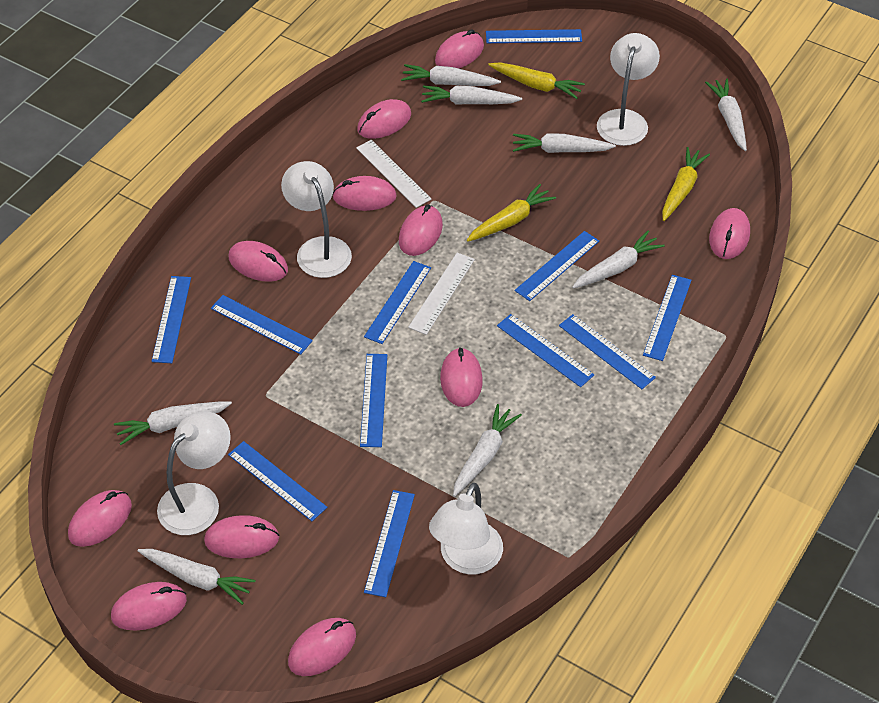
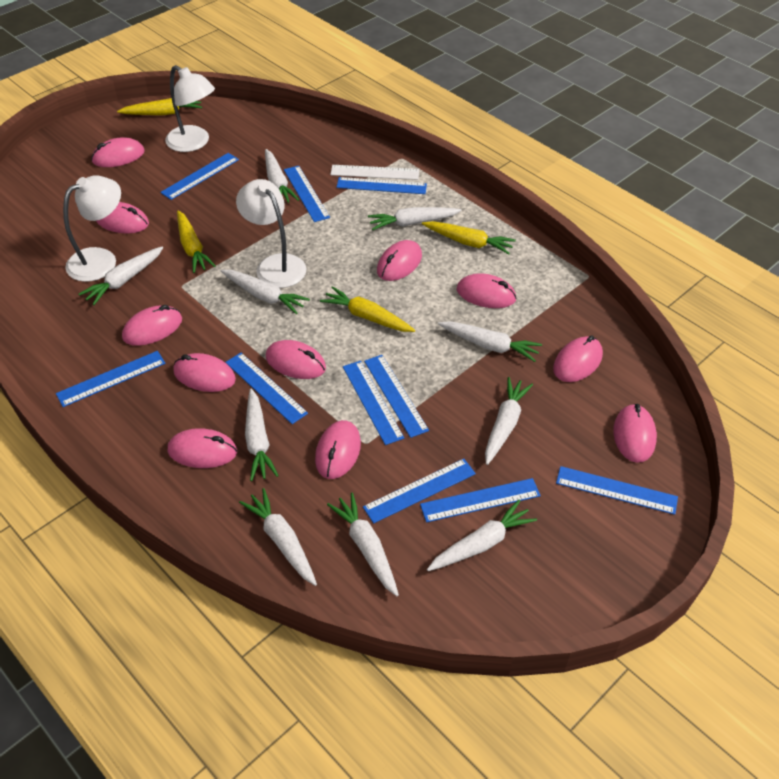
blue ruler: [152,276,191,363] [211,295,313,355] [228,441,327,521] [360,354,387,447] [364,261,431,344] [364,490,415,597] [486,29,582,43] [497,314,594,387] [515,231,599,301] [559,314,656,389] [643,275,691,361] = 11 -> [56,351,166,407] [160,153,239,200] [225,353,308,424] [284,166,330,222] [336,177,427,194] [343,361,404,445] [363,459,476,524] [364,355,429,438] [420,478,541,523] [556,466,678,515] = 10
white carrot: [114,401,232,445] [138,549,255,605] [401,64,501,86] [421,85,522,105] [453,404,522,497] [513,133,616,153] [572,231,665,289] [705,79,747,151] = 8 -> [79,246,163,305] [221,270,310,314] [239,488,317,586] [245,388,279,481] [265,149,299,203] [327,492,399,596] [368,207,462,230] [427,500,537,571] [438,321,542,362] [485,377,533,465] = 10
white lamp: [157,411,231,535] [281,161,352,278] [429,483,503,574] [597,33,660,146] = 4 -> [63,175,121,282] [165,65,215,152] [236,179,307,288] = 3
white ruler: [356,140,432,208] [408,253,475,335] = 2 -> [330,165,419,180] = 1
yellow carrot: [467,184,556,242] [488,62,585,99] [662,147,710,221] = 3 -> [117,98,202,115] [177,211,216,273] [320,286,415,332] [422,221,516,254] = 4

